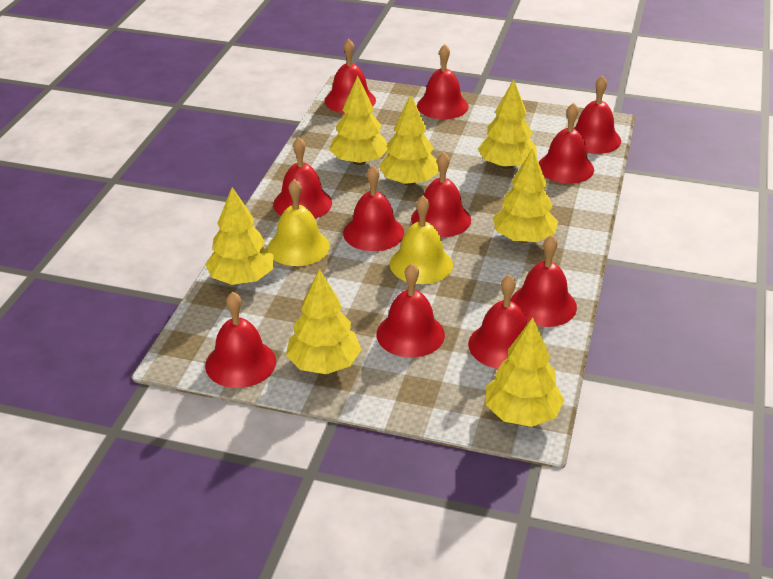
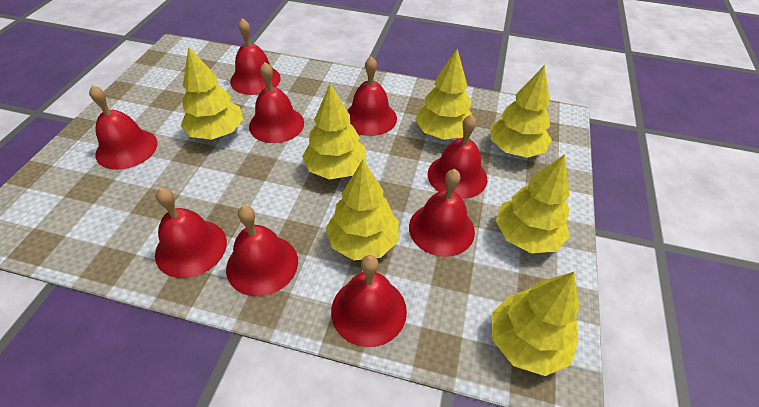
red bell: [205,292,276,388] [273,137,332,219] [324,39,376,113] [343,165,404,251] [376,263,445,358] [411,152,471,237] [417,44,469,119] [468,274,527,369] [511,235,577,327] [539,103,594,184] [573,75,621,154] = 11 -> [89,85,157,170] [155,188,227,278] [226,206,298,296] [230,18,281,95] [249,62,304,143] [331,255,407,347] [347,56,397,136] [409,169,475,257] [428,115,487,199] = 9
yellow bell: [267,179,330,266] [390,196,453,284] = 2 -> none = 0

